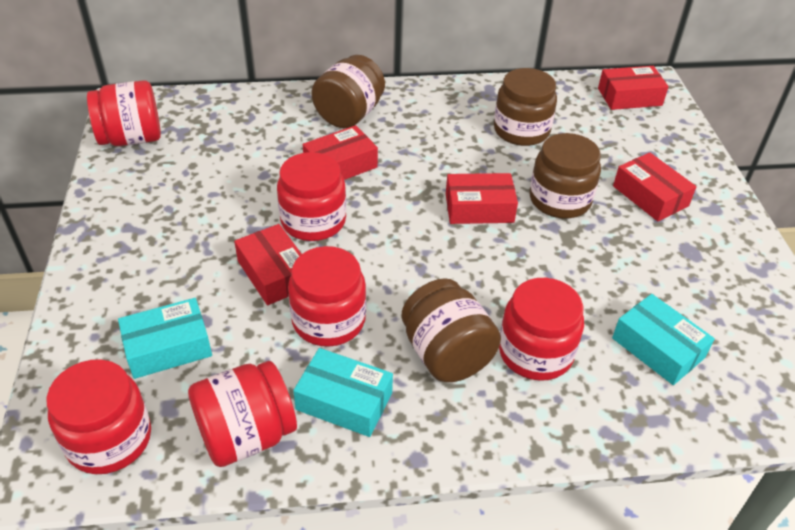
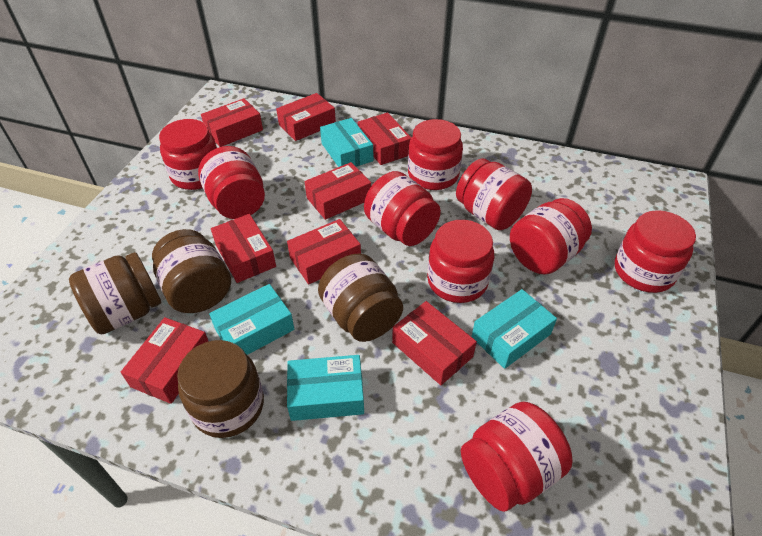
red box: [234,224,301,305] [303,125,378,180] [446,173,518,224] [598,66,669,110] [613,152,697,221] = 5 -> [121,317,209,404] [201,98,263,147] [211,214,276,283] [276,93,336,141] [287,219,361,284] [305,162,371,220] [358,112,411,165] [392,301,477,385] = 8
red jar: [46,359,151,474] [87,80,161,146] [188,361,297,467] [277,152,346,241] [288,246,366,347] [499,278,584,381] = 6 -> [159,119,217,190] [198,146,265,219] [364,171,441,246] [408,119,463,190] [427,220,494,303] [456,158,532,230] [461,401,573,512] [510,198,592,275] [615,210,696,293] = 9
turquoise box: [118,298,212,379] [293,348,393,437] [612,294,715,385] = 3 -> [209,284,294,355] [287,355,364,421] [320,118,373,167] [472,289,557,369] = 4

